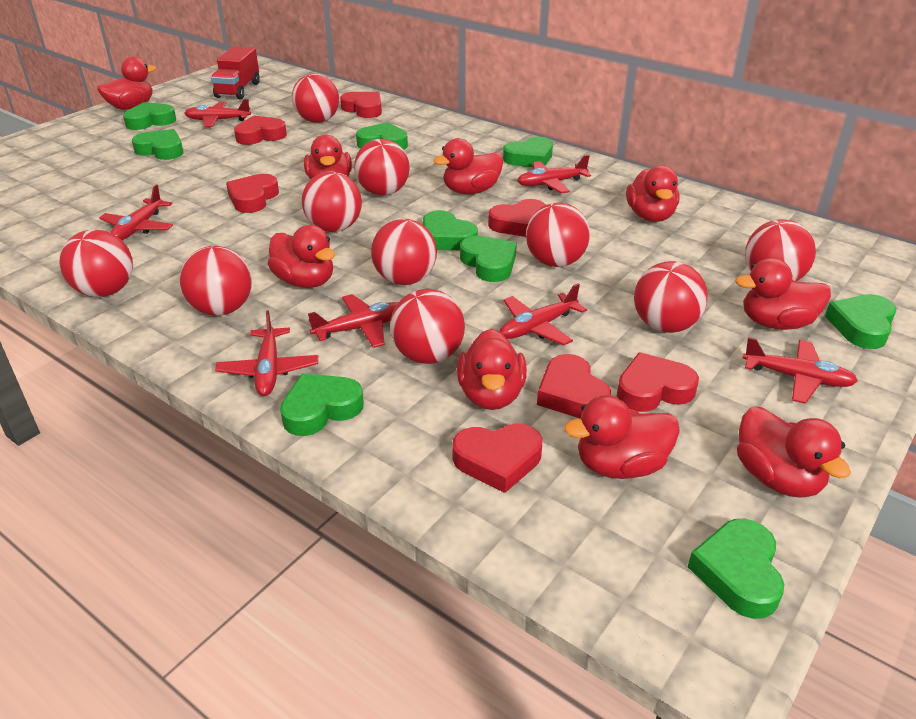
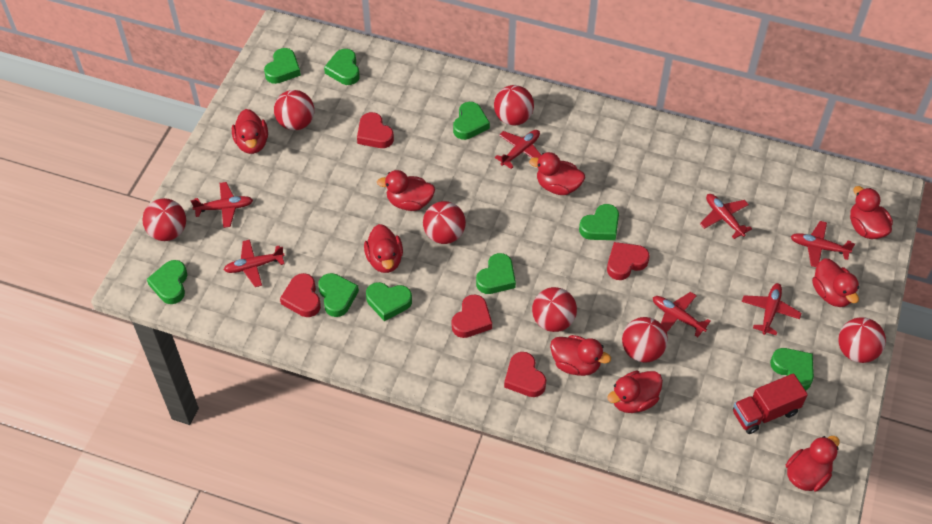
red ball: [60,230,133,297] [180,246,252,315] [292,74,339,123] [302,171,362,232] [354,139,410,196] [371,219,437,285] [390,289,465,364] [526,203,590,267] [634,261,708,333] [745,219,816,281] = 10 -> [142,198,186,241] [274,90,314,130] [423,201,466,244] [494,85,534,125] [532,287,577,332] [622,317,668,362] [838,317,886,363] = 7
red heart: [226,174,279,213] [234,115,287,145] [340,92,382,118] [452,423,542,493] [488,199,546,237] [537,354,611,418] [617,352,699,412] = 7 -> [280,273,321,317] [357,112,394,148] [452,294,492,338] [504,352,546,397] [607,242,650,280] = 5

